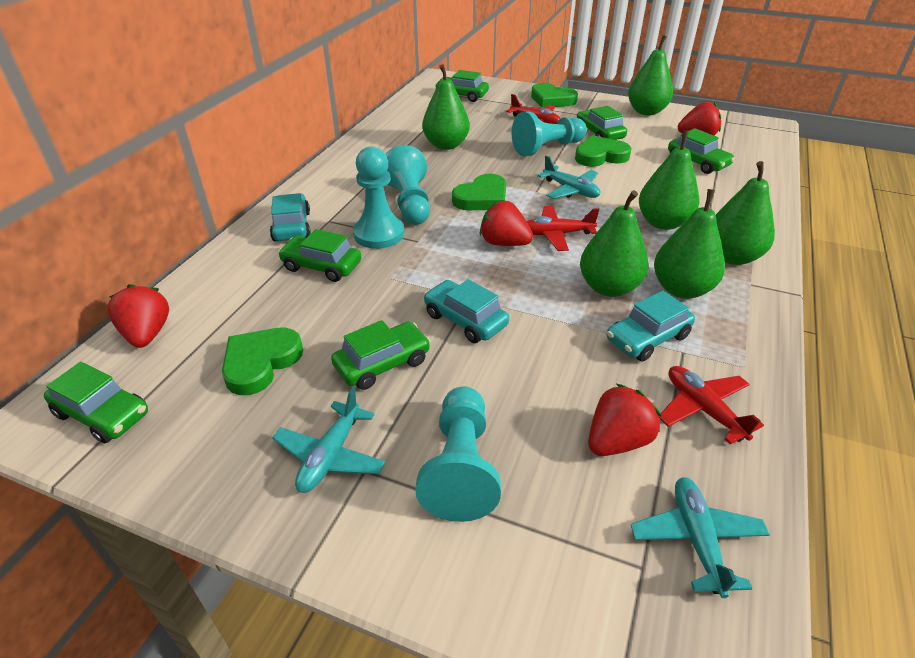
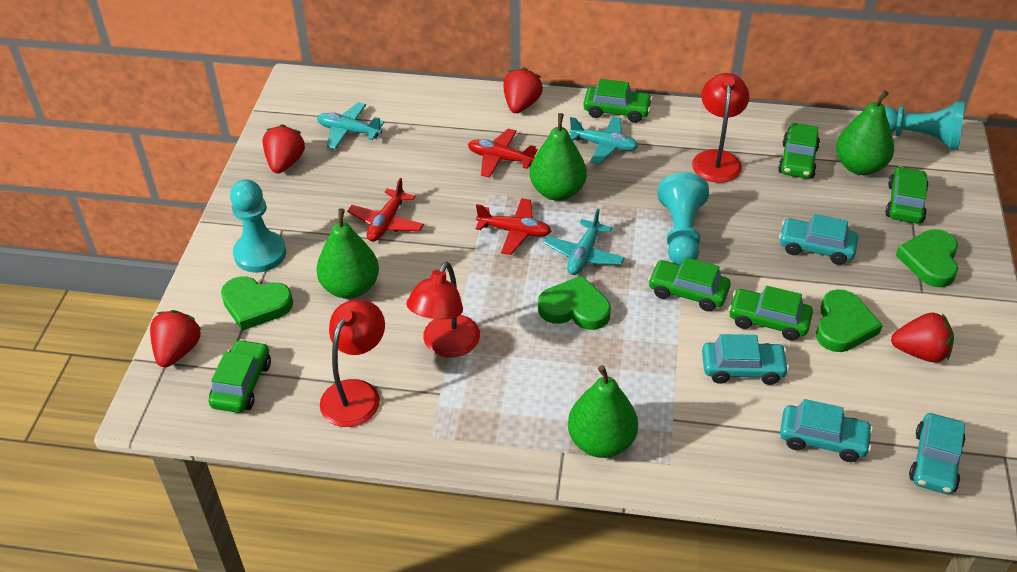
green pear: [422,64,470,150] [580,190,648,297] [628,35,673,115] [639,130,700,230] [654,189,725,299] [716,161,775,265] = 6 -> [316,208,379,299] [530,113,587,201] [568,365,638,458] [836,90,894,175] = 4
red lamp: none = 0 -> [320,300,385,427] [406,262,480,357] [692,73,749,183] = 3
turquoise car: [270,193,311,241] [424,279,509,343] [607,290,695,361] = 3 -> [702,334,789,385] [779,214,858,265] [780,399,873,462] [909,413,965,495] = 4
turquoise pawn: [353,146,404,249] [385,145,430,225] [415,386,501,522] [512,111,587,156] = 4 -> [230,180,286,273] [658,173,709,265] [884,101,965,150] = 3

